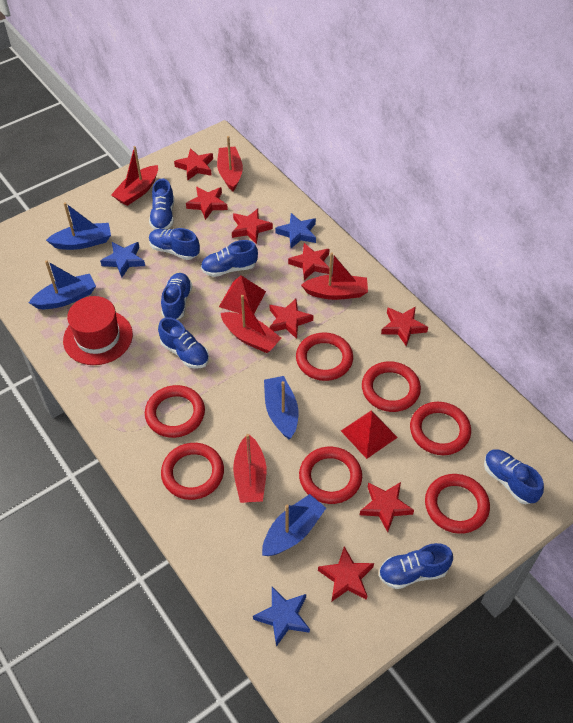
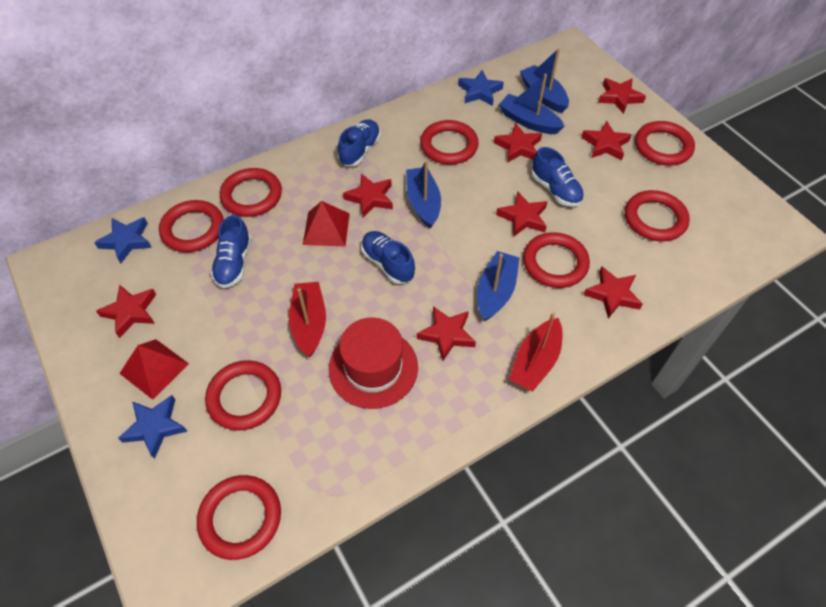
blue shoe: [149,179,174,230] [149,228,200,260] [158,317,209,369] [161,273,192,320] [201,240,258,277] [379,543,453,589] [484,449,544,504] = 7 -> [211,215,252,288] [338,119,381,166] [361,231,415,284] [532,147,584,207] = 4
red boat: [111,146,158,206] [217,136,243,191] [221,295,281,353] [233,434,266,503] [301,253,368,300] = 5 -> [289,282,326,357] [509,312,562,392] = 2
red ring: [145,385,205,438] [161,443,224,500] [296,332,353,381] [299,447,362,504] [362,361,421,412] [410,402,471,455] [425,474,490,534] = 7 -> [159,200,224,252] [197,475,281,560] [205,360,281,430] [220,168,282,217] [420,120,479,165] [523,232,590,288] [625,190,690,242] [635,121,695,166] = 8

